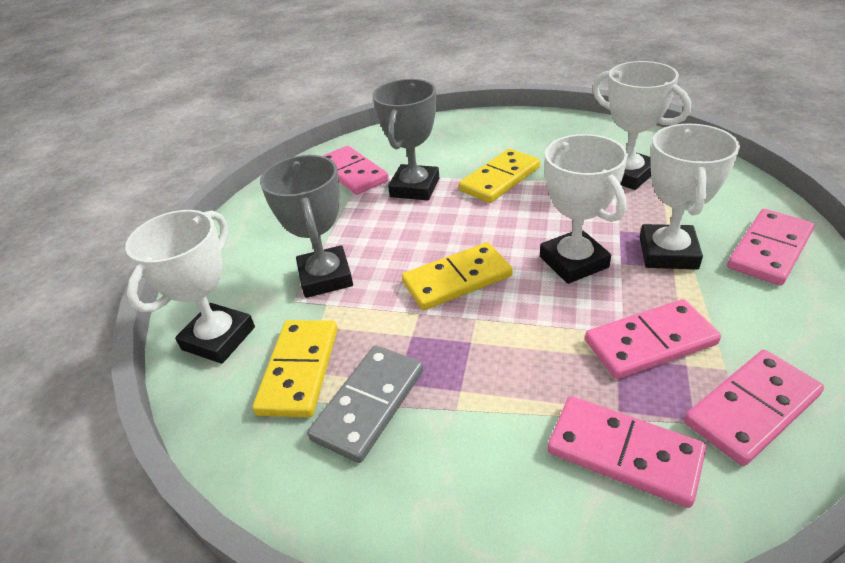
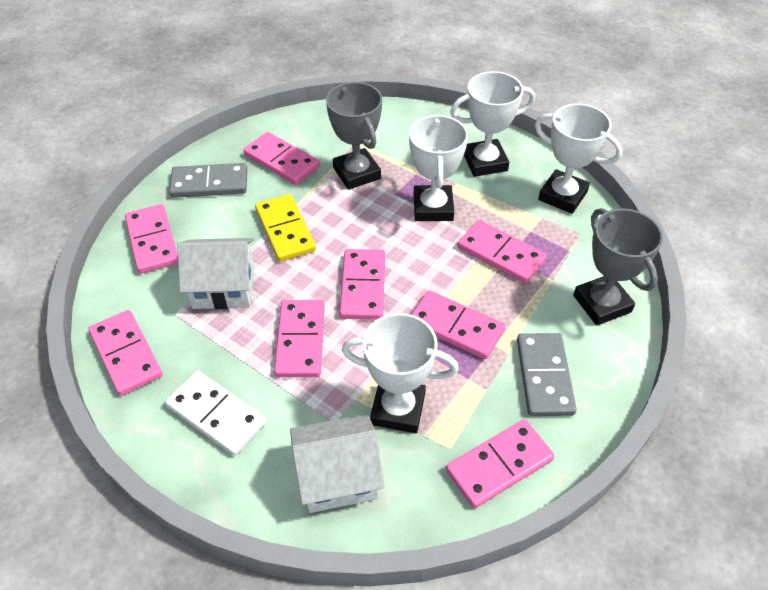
grey domino: [307,345,423,463] = 1 -> [169,163,247,198] [517,333,577,416] = 2
pink domino: [323,146,389,195] [548,396,706,508] [585,299,721,379] [684,350,824,466] [727,209,814,286] = 5 -> [88,310,163,396] [125,204,178,273] [243,132,320,185] [274,300,325,377] [340,249,385,320] [411,290,505,359] [446,419,555,508] [457,220,547,284] = 8
white domino: none = 0 -> [165,371,266,456] = 1
white house: none = 0 -> [177,238,254,309] [290,414,385,513] = 2
yellow domino: [252,320,338,417] [402,242,513,310] [459,149,540,203] = 3 -> [255,194,316,262] = 1

